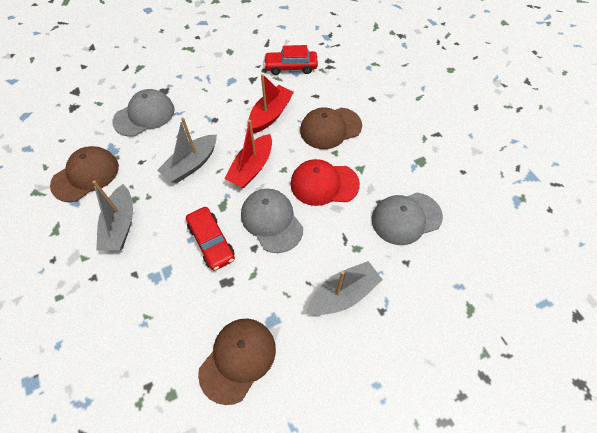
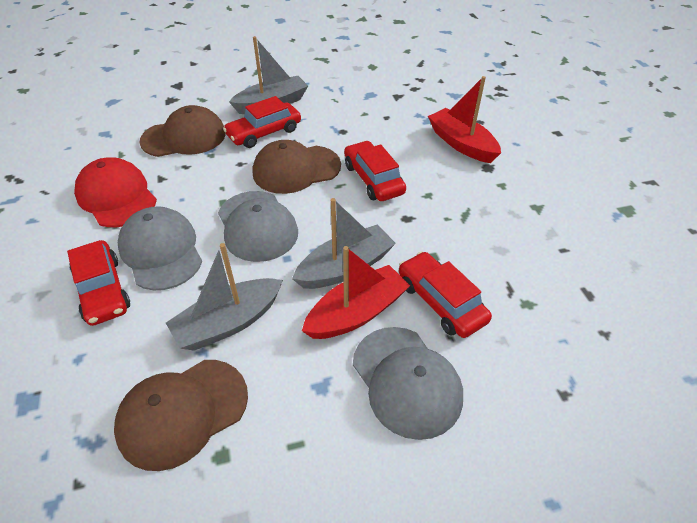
red car: [186,207,235,271] [264,45,318,75] = 2 -> [67,240,130,326] [223,96,301,148] [344,141,406,201] [399,251,492,338] = 4

